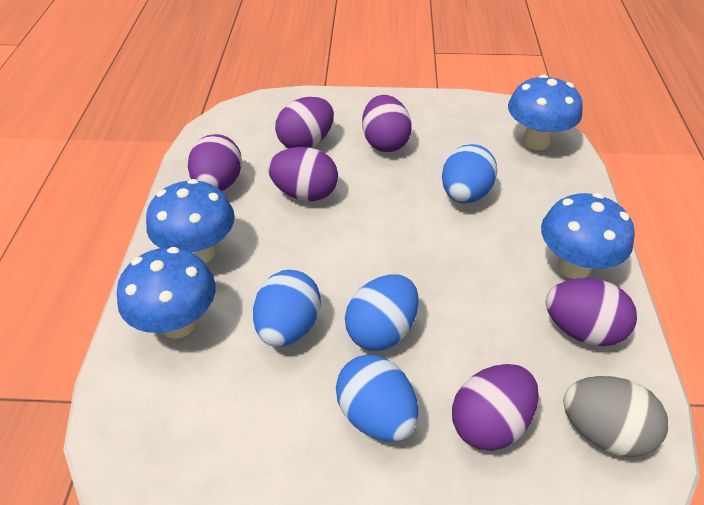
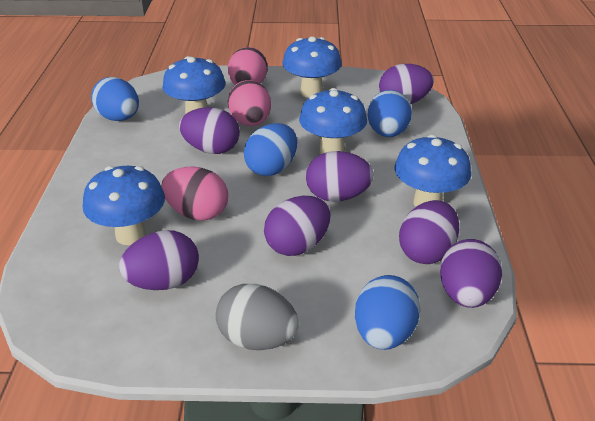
blue mushroom: [117,247,216,339] [146,179,235,263] [508,74,583,150] [541,193,635,279] = 4 -> [83,166,165,245] [162,56,225,114] [282,36,342,98] [299,88,367,154] [394,134,471,207] = 5
pink egg: none = 0 -> [162,166,228,221] [228,47,268,85] [228,80,271,126] = 3
purple egg: [188,134,242,191] [268,147,338,201] [275,97,334,148] [362,95,412,152] [452,364,539,451] [546,278,637,346] = 6 -> [119,230,199,290] [179,107,240,154] [264,196,330,256] [306,151,374,202] [379,64,434,104] [399,200,459,264] [440,239,502,308] = 7

